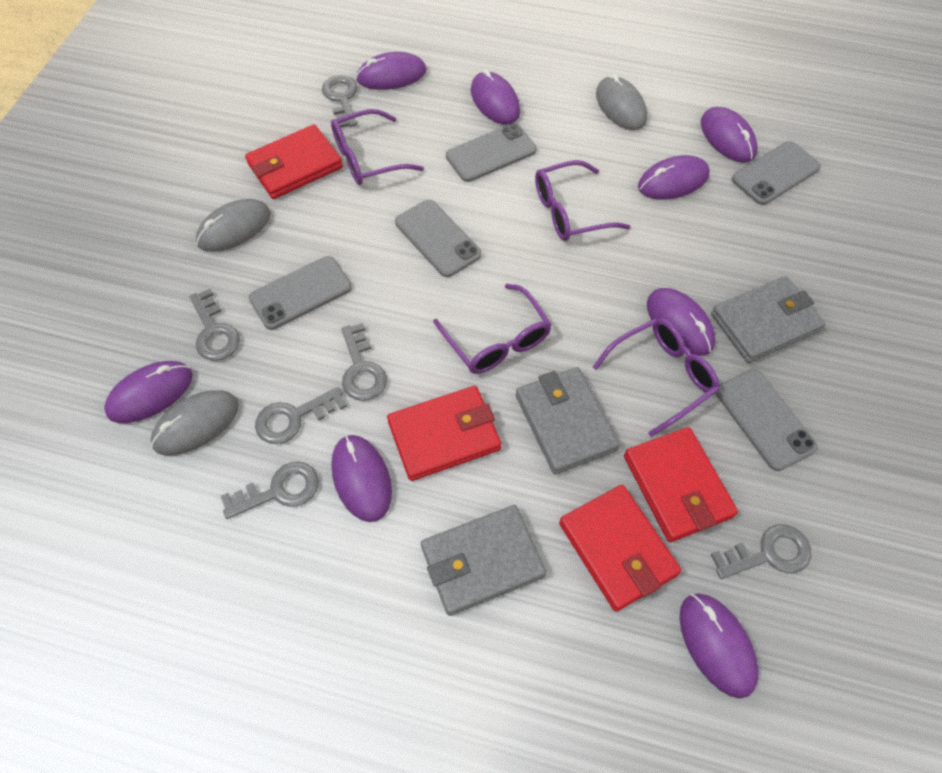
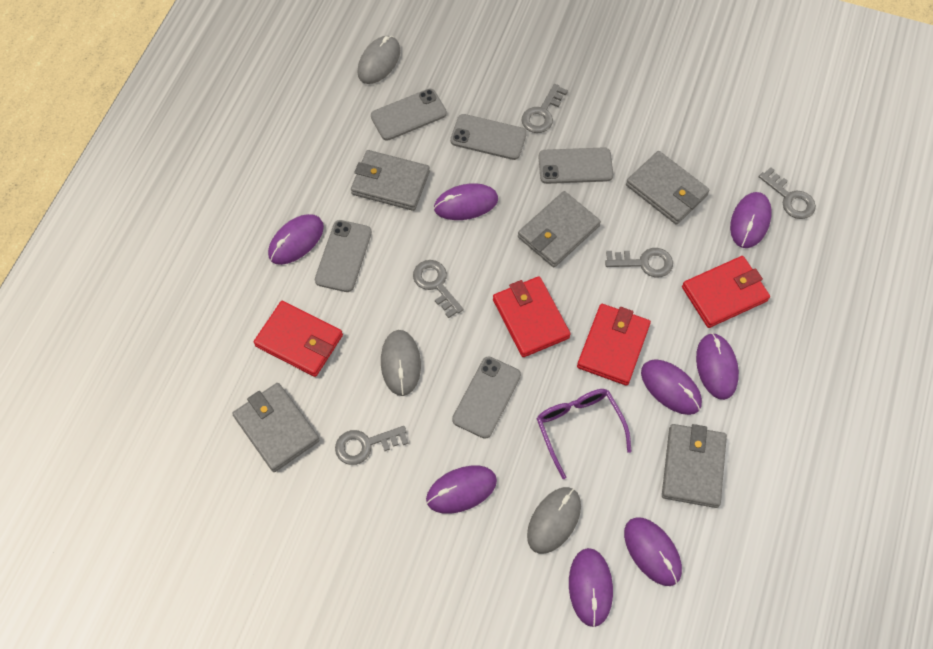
grey key: [190,289,240,361] [221,462,319,519] [255,387,347,444] [322,75,358,128] [341,323,387,401] [711,525,811,579] = 6 -> [335,426,408,465] [413,260,464,318] [521,84,568,133] [605,248,673,277] [759,167,816,219] = 5
grey wallet: [421,505,546,616] [516,367,620,474] [711,276,825,363] = 3 -> [232,383,320,472] [351,150,430,211] [518,191,601,267] [626,151,710,225] [662,424,727,508] = 5
purple glasses: [331,109,424,185] [433,284,552,374] [535,160,631,241] [593,318,719,437] = 4 -> [536,389,632,479] = 1

